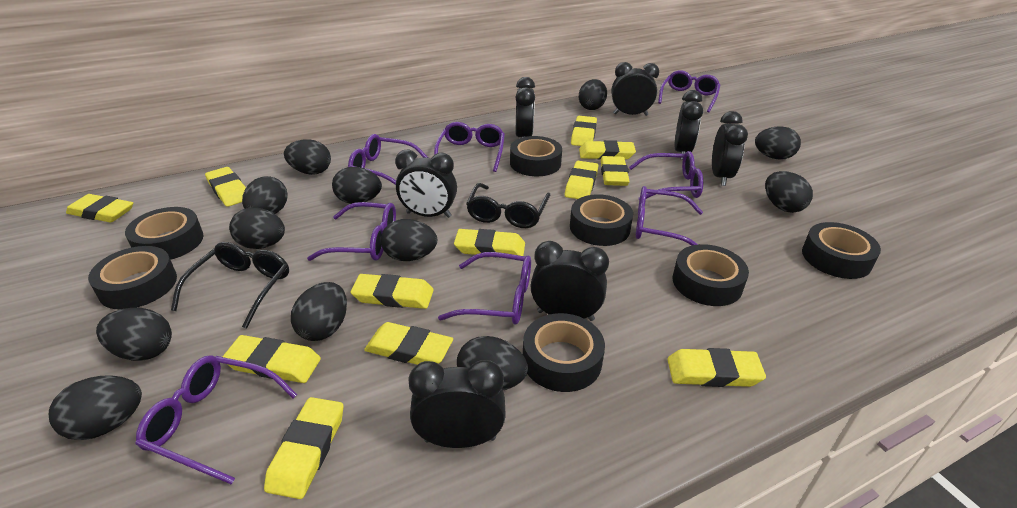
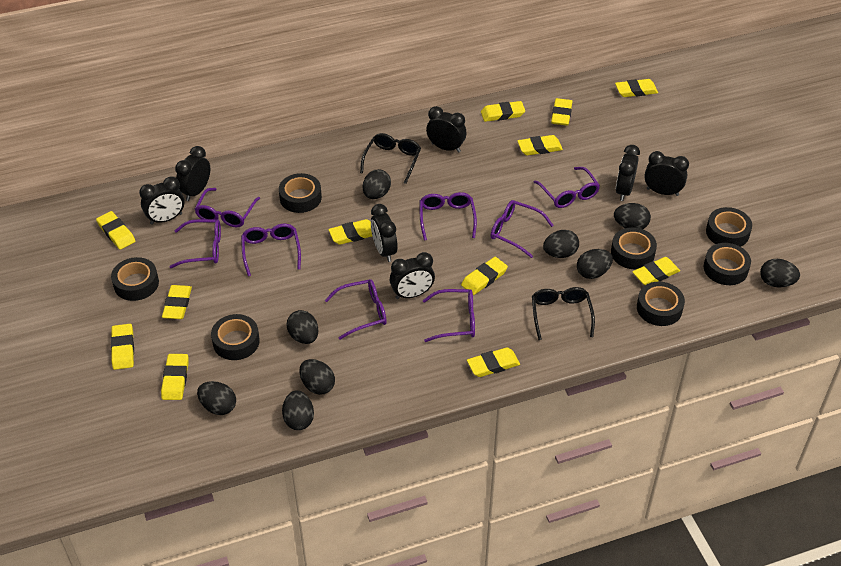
black egg: [49,375,142,440] [96,308,172,361] [229,207,285,249] [242,176,287,214] [284,139,331,175] [291,282,347,341] [332,167,382,204] [381,219,437,261] [457,336,528,390] [579,79,607,110] [755,126,801,160] [765,171,813,213] = 12 -> [197,381,236,415] [282,390,314,430] [286,310,319,344] [300,359,335,395] [363,169,391,199] [543,230,579,258] [577,249,613,279] [614,203,651,229] [760,259,800,287] = 9

